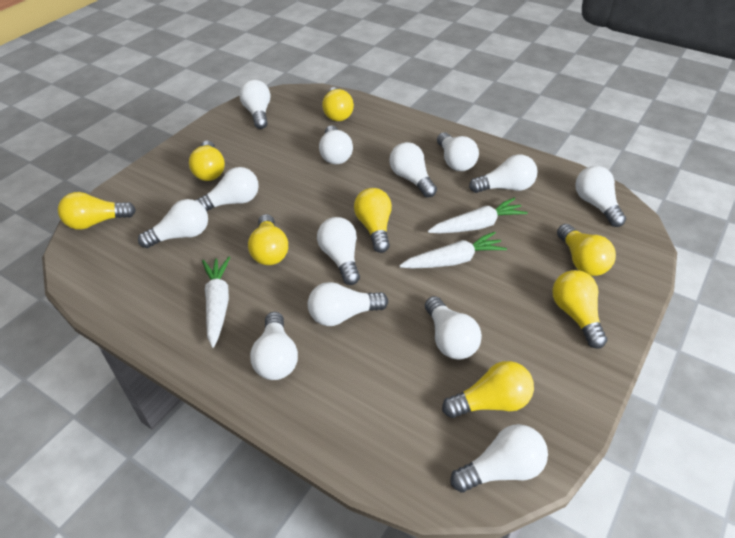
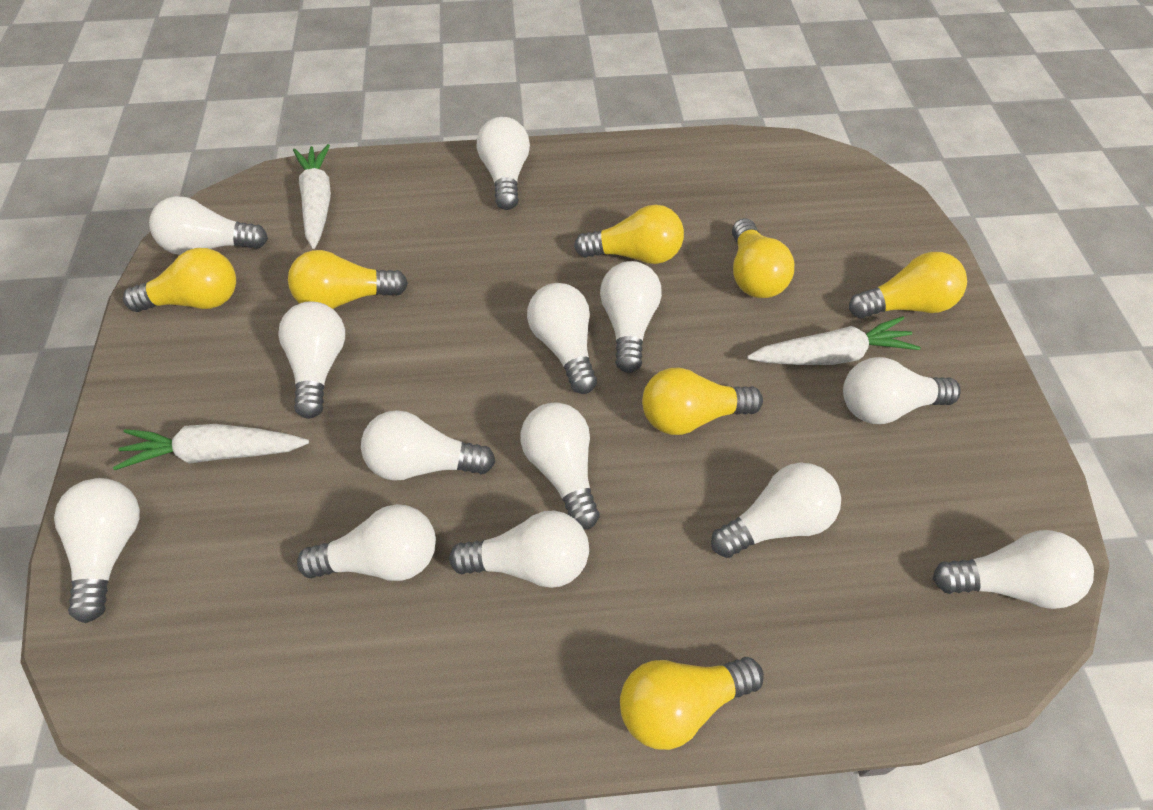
yellow light bulb: [58,192,136,230] [189,141,225,181] [248,214,288,265] [322,87,354,121] [354,188,392,253] [442,361,534,418] [552,270,607,349] [557,224,616,276] = 8 -> [123,248,236,312] [288,250,408,309] [574,205,684,264] [620,657,764,750] [642,367,763,435] [732,218,794,298] [849,252,967,318] = 7

